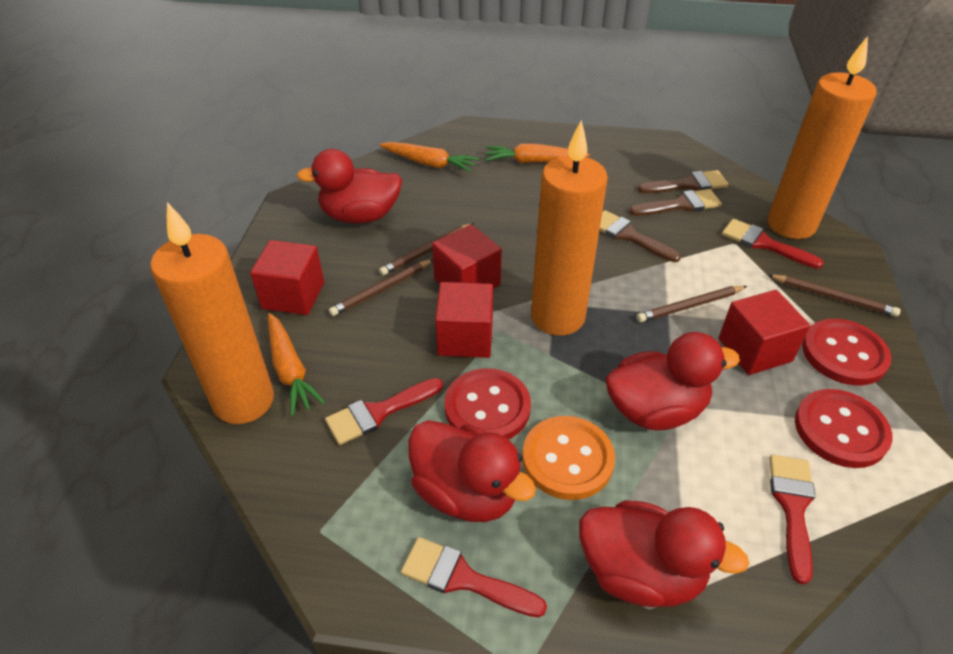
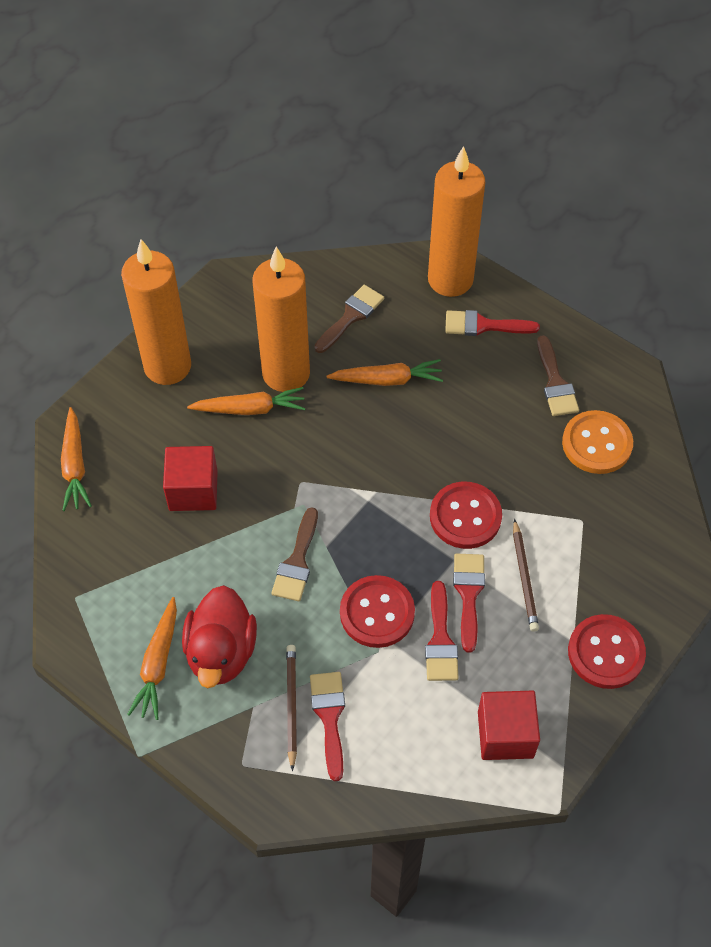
brown pencil: [329,259,433,316] [379,223,474,276] [637,286,747,322] [768,274,901,317] = 4 -> [286,645,297,771] [513,519,539,632] = 2
orange carrot: [268,313,326,416] [379,142,479,172] [485,144,590,163] = 3 -> [61,407,92,511] [127,597,177,720] [187,387,306,415] [326,359,443,386] = 4
red cube: [250,240,324,315] [432,224,502,289] [435,282,493,358] [719,290,810,375] = 4 -> [163,446,218,511] [478,691,540,760] = 2
red duck: [297,149,402,223] [408,420,536,522] [579,500,749,607] [606,332,740,431] = 4 -> [182,585,257,688] = 1

